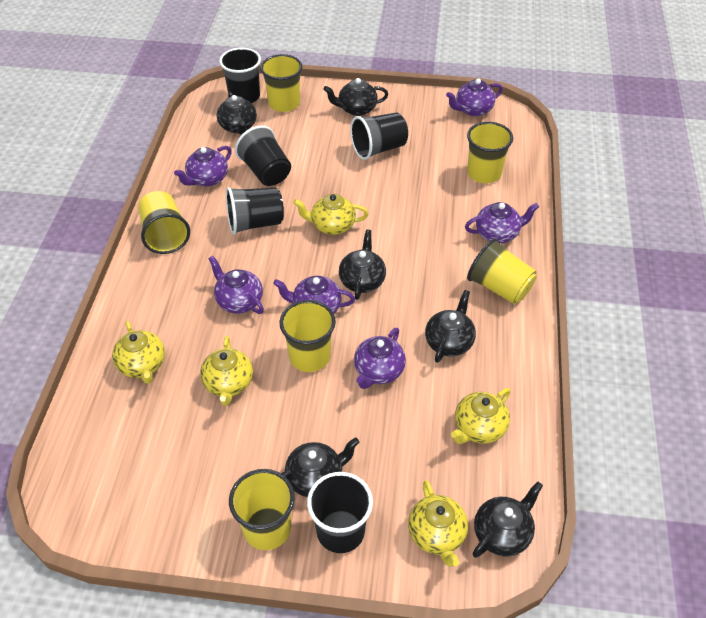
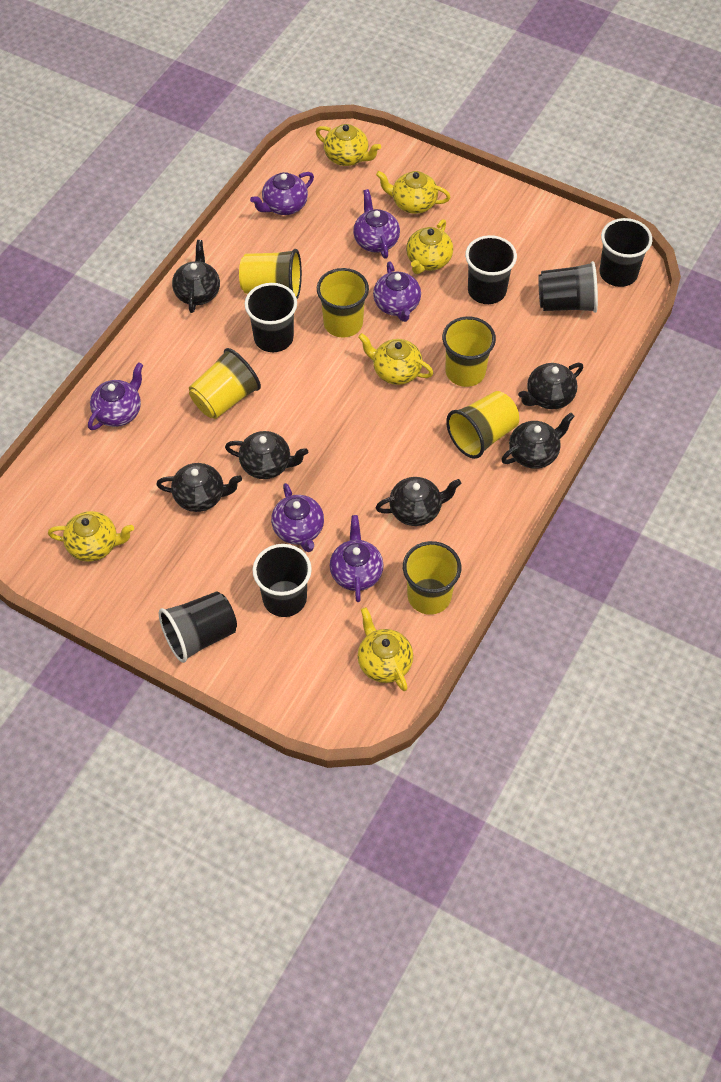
black cup: [219,47,261,103] [226,187,284,235] [235,125,291,186] [307,472,373,553] [350,113,408,160] = 5 -> [159,591,237,663] [245,283,297,352] [252,544,312,617] [465,235,517,304] [538,261,598,313] [600,218,652,287] = 6
yellow teapot: [112,321,165,384] [200,336,253,406] [293,194,369,235] [408,480,468,567] [451,388,511,444] = 5 -> [48,511,134,562] [316,124,381,166] [357,607,413,691] [358,333,433,385] [376,171,450,214] [406,219,453,274] = 6

